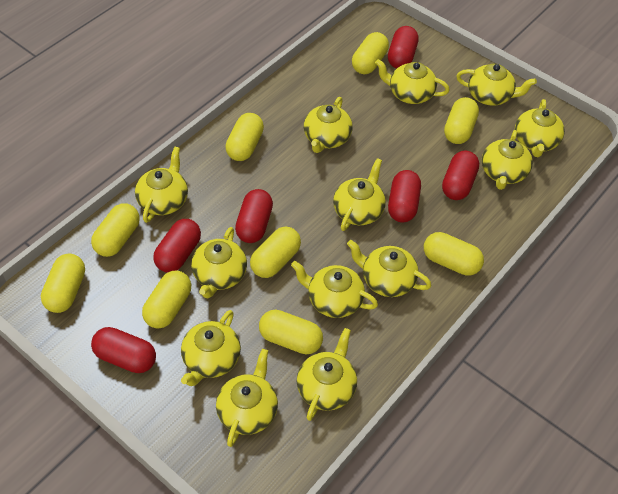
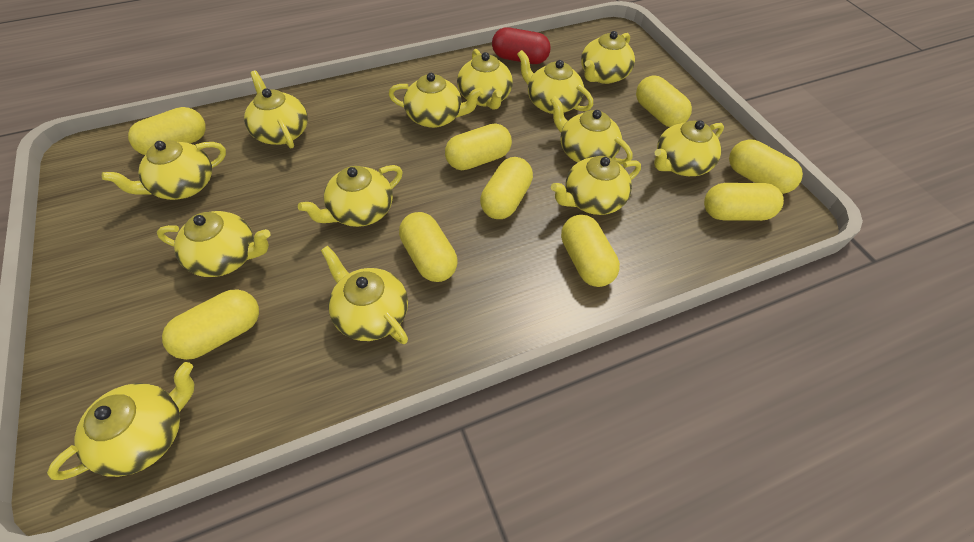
red capsule: [91,327,156,373] [153,219,201,273] [235,189,273,243] [388,26,419,69] [388,170,421,223] [442,151,479,200] = 6 -> [492,27,551,64] = 1

